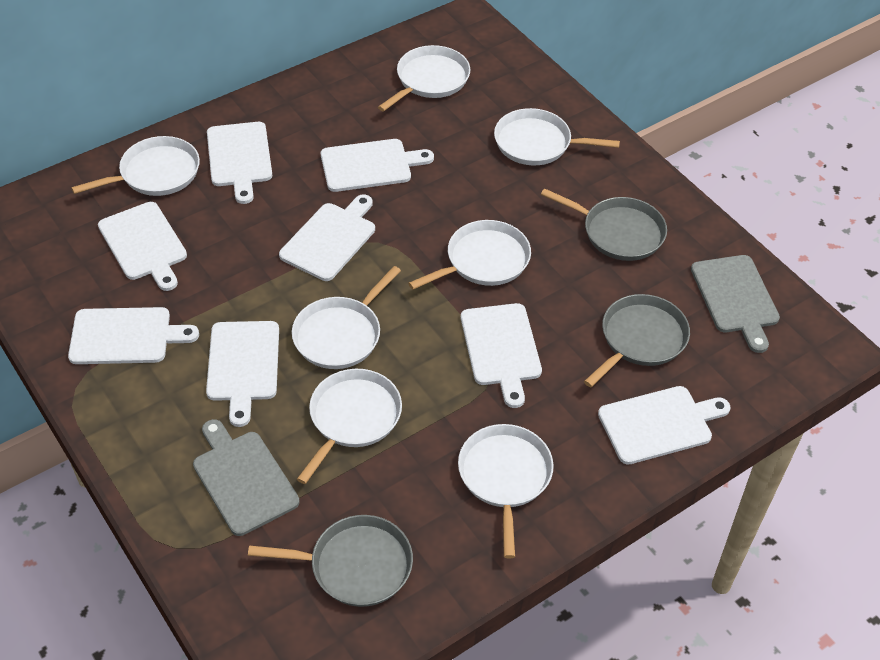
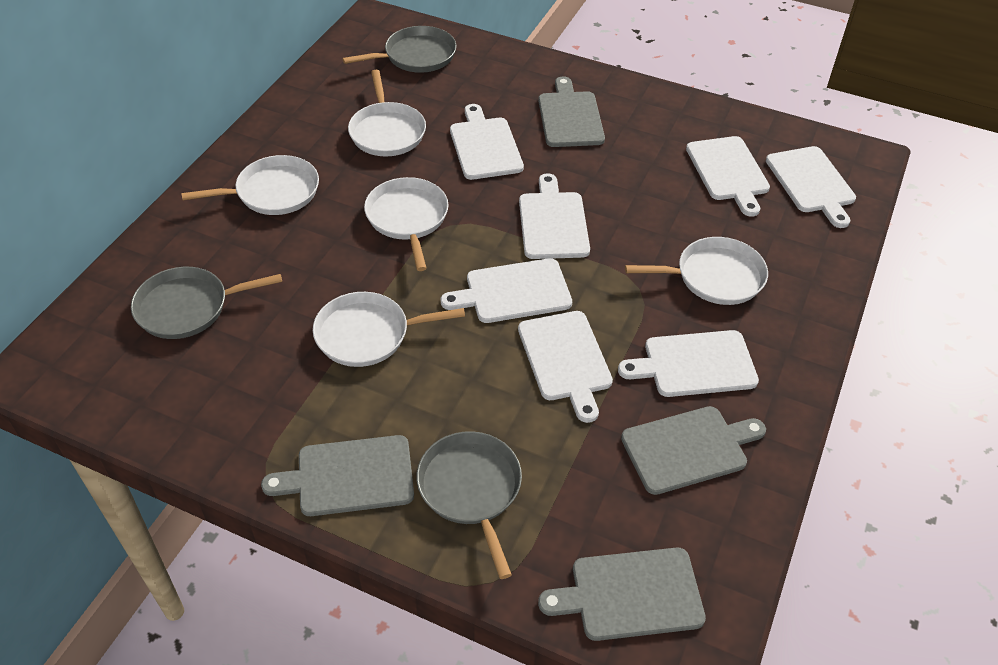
grey cutting board: [193,419,300,536] [691,255,780,353] = 2 -> [261,435,414,516] [538,76,605,147] [538,547,706,641] [621,406,766,495] = 4
white cutting board: [68,307,199,364] [98,202,187,291] [206,321,279,427] [207,122,272,204] [279,194,375,281] [321,139,434,192] [461,303,542,408] [598,386,731,465] = 8 -> [441,258,572,323] [450,104,524,180] [518,311,613,423] [519,173,590,259] [618,330,759,397] [686,136,770,217] [766,146,856,228] = 7
white pan: [71,136,200,196] [292,266,401,369] [297,369,402,484] [378,45,470,112] [408,220,531,290] [458,424,554,558] [494,108,620,165] = 7 -> [181,155,319,215] [313,292,465,367] [348,70,426,157] [364,177,449,271] [625,237,768,305] = 5

